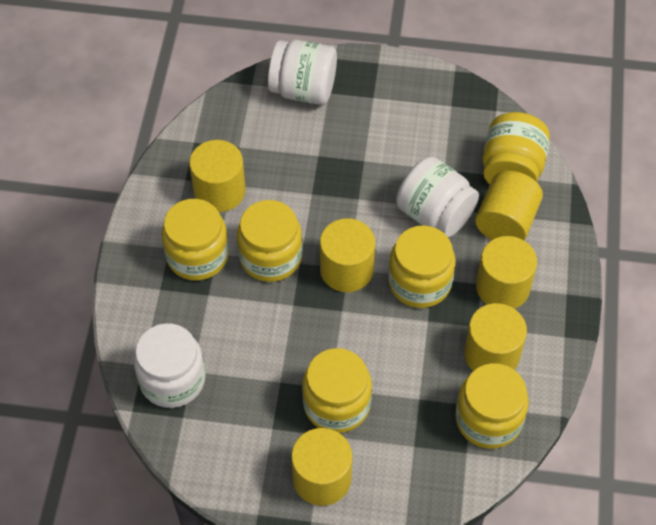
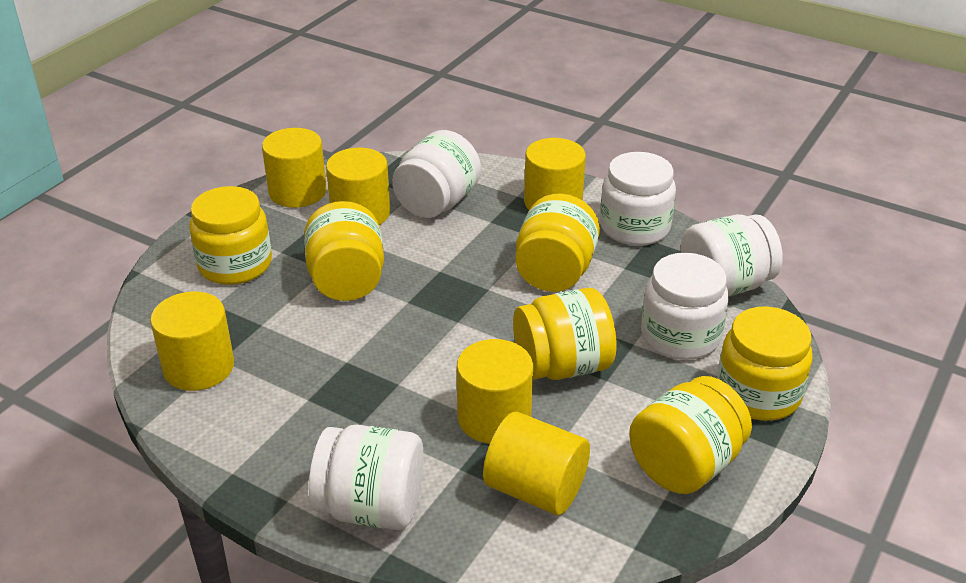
white jar: [134,323,206,408] [268,40,337,105] [396,156,479,237] = 3 -> [309,425,424,530] [392,130,481,218] [600,152,676,246] [641,253,729,360] [680,214,783,297] = 5

